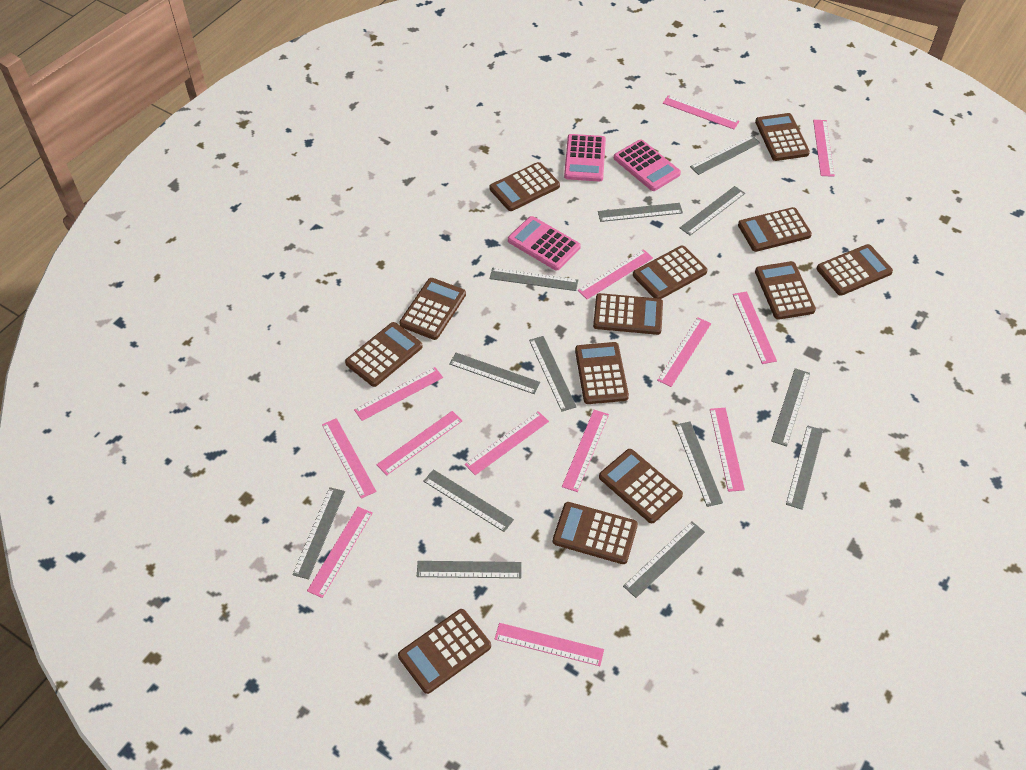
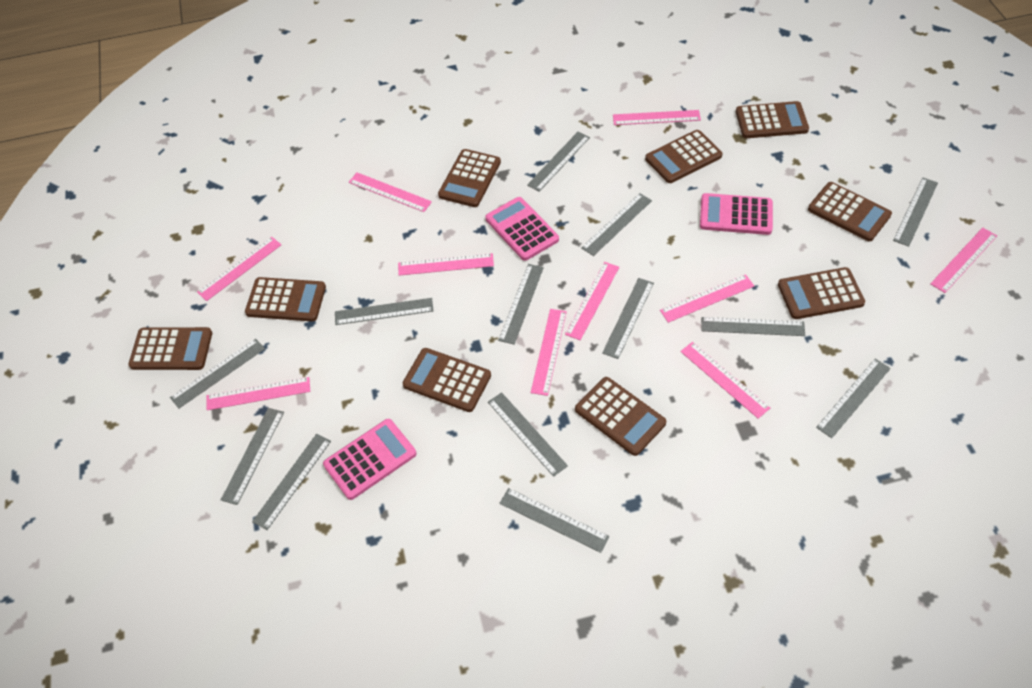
brown calculator: [345,322,423,387] [398,609,491,694] [399,278,466,340] [489,162,560,211] [553,502,638,564] [575,342,629,404] [593,293,663,335] [599,449,683,523] [633,246,708,299] [738,207,812,252] [755,113,810,161] [755,261,816,320] [817,244,893,296] = 13 -> [128,327,212,370] [245,277,326,321] [403,348,491,412] [438,149,501,207] [575,377,666,456] [645,130,723,183] [736,101,809,138] [778,267,865,319] [808,182,892,242] = 9
pink ruler: [307,507,373,598] [322,418,376,499] [354,367,443,421] [377,411,462,476] [465,411,549,475] [495,623,604,666] [562,410,609,492] [578,249,653,299] [657,317,711,387] [663,95,740,129] [710,408,745,492] [733,292,777,364] [813,120,835,177] = 13 -> [197,237,281,301] [207,377,310,410] [349,172,432,212] [398,253,494,276] [531,309,567,396] [565,262,619,340] [613,110,701,125] [660,274,754,323] [680,342,770,419] [930,228,997,293] = 10

